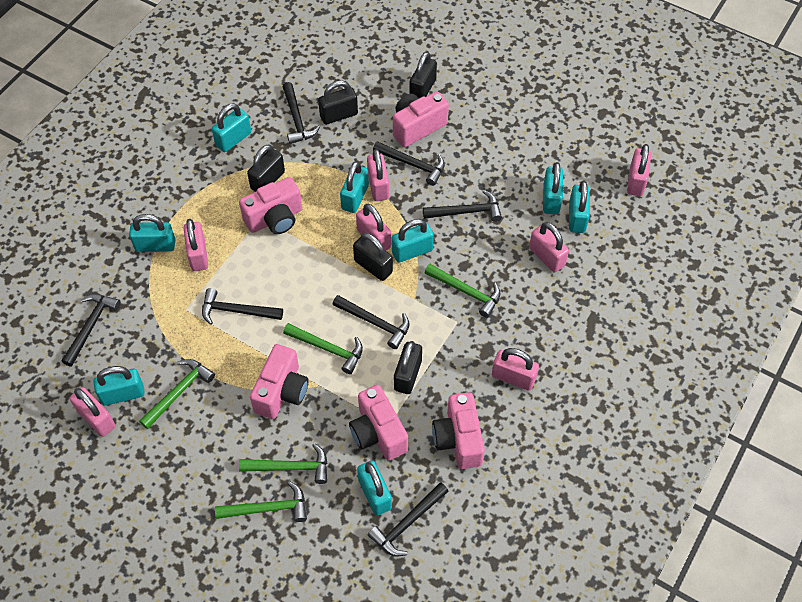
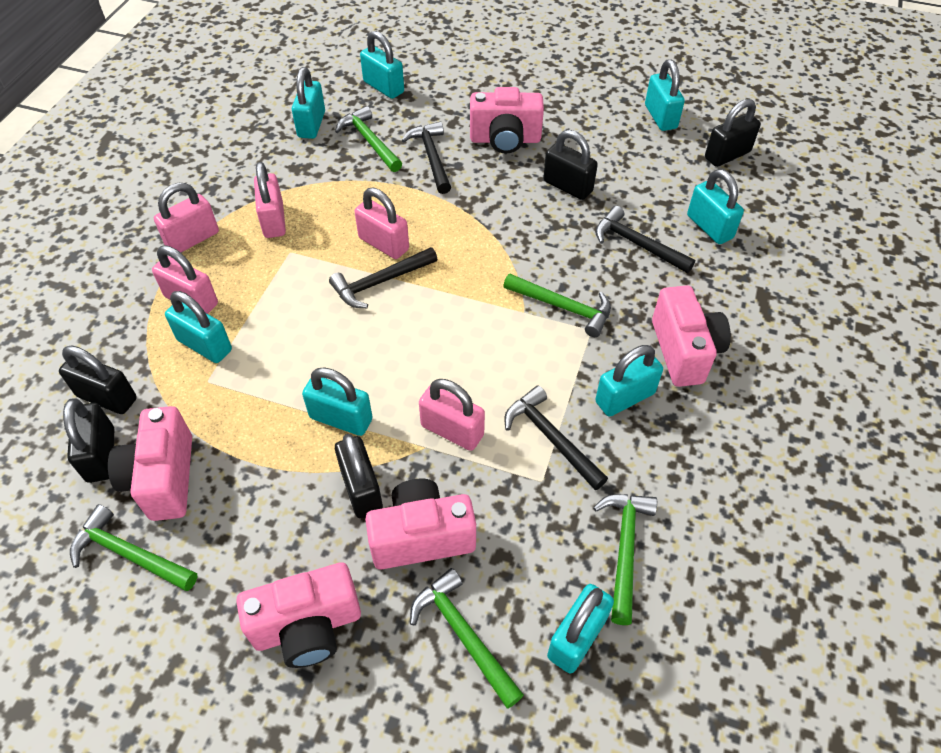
black hammer: [61,294,121,367] [202,288,283,325] [283,82,320,144] [332,295,410,349] [368,482,449,556] [373,141,445,186] [423,190,502,222] = 7 -> [329,247,437,308] [401,121,451,194] [504,385,608,490] [595,206,695,273] = 4
pink padlock: [70,387,115,437] [184,219,208,271] [356,204,391,251] [367,149,389,201] [492,348,539,391] [529,222,569,273] [627,144,651,196] = 7 -> [152,245,218,314] [154,183,219,253] [254,162,286,238] [354,188,409,259] [419,379,485,451] = 5

